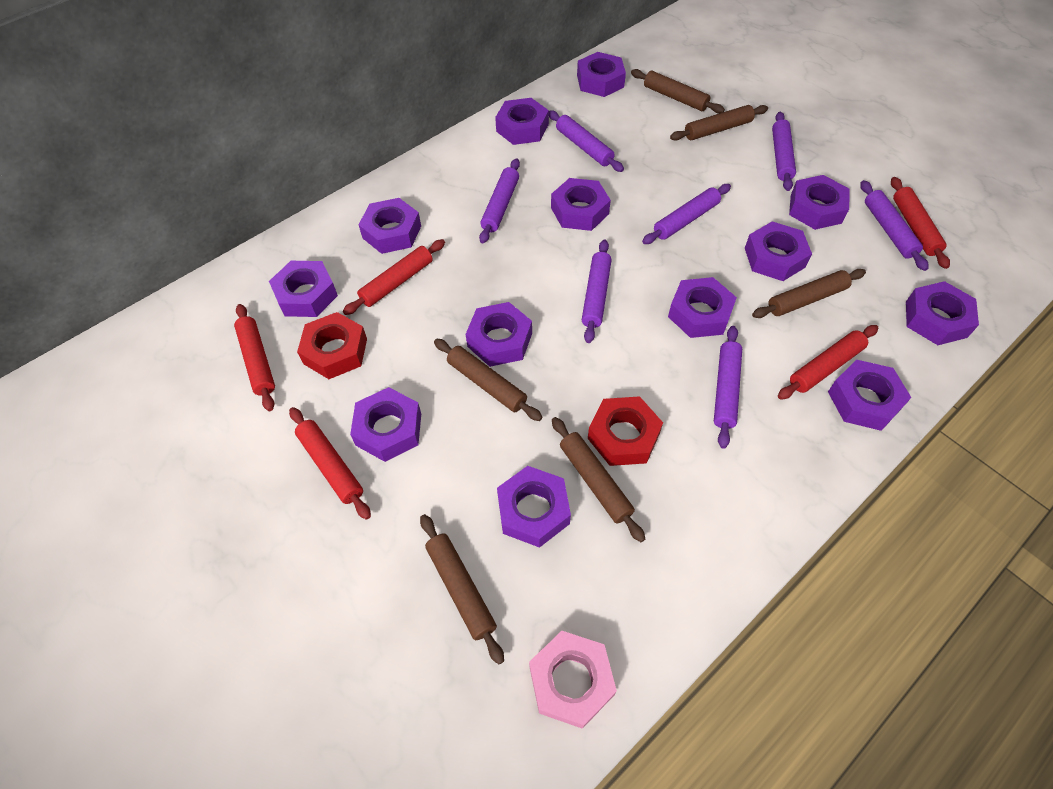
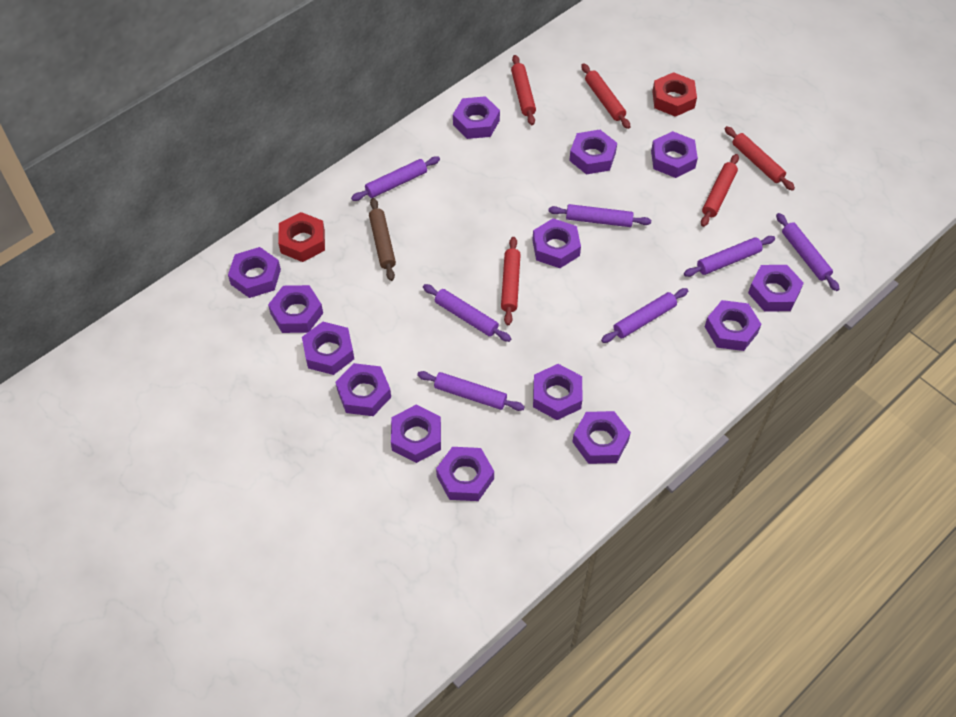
brown rolling pin: [420,514,504,664] [434,339,543,421] [552,417,645,542] [631,69,725,113] [670,105,768,141] [752,269,866,318] = 6 -> [369,198,396,281] = 1
pink nut: [529,631,617,729] = 1 -> none = 0
purple nut: [269,261,338,317] [350,387,421,462] [359,198,421,254] [466,302,532,367] [495,98,549,145] [497,466,571,548] [551,178,611,231] [577,52,626,97] [668,277,737,338] [745,221,812,281] [789,175,850,230] [828,359,912,431] [906,281,979,345] = 13 -> [228,247,281,298] [268,285,323,333] [302,322,354,375] [336,363,391,416] [391,405,441,463] [436,447,494,501] [453,96,500,139] [532,218,581,268] [533,364,582,420] [569,130,617,174] [573,411,631,464] [651,131,698,178] [705,300,761,351] [748,265,804,312] = 14

